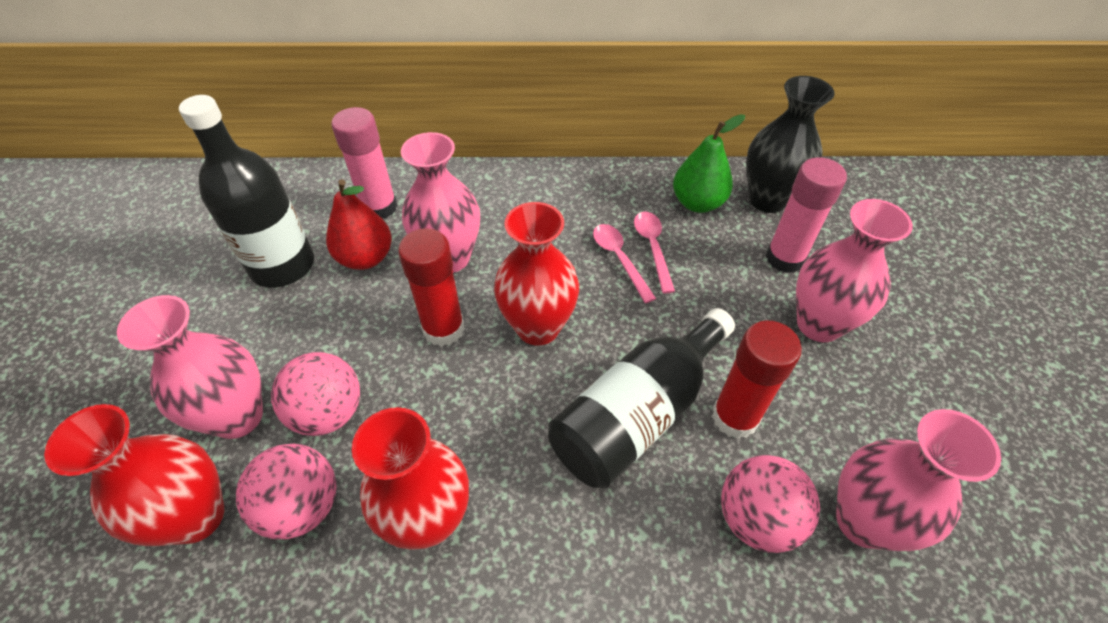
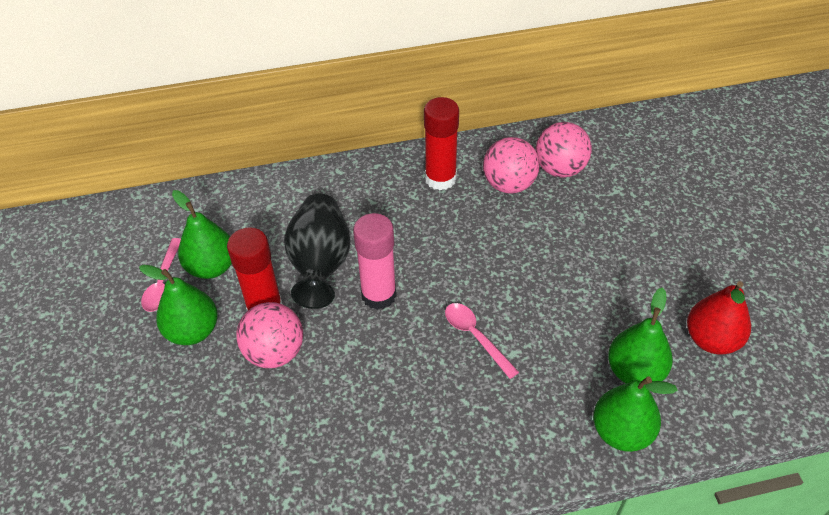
black bottle: [179,95,314,288] [548,308,735,489] = 2 -> none = 0
green pear: [673,114,745,213] = 1 -> [139,265,218,345] [172,190,232,279] [593,376,678,452] [608,288,673,384] = 4
pink glue stick: [331,107,398,219] [766,157,847,273] = 2 -> [353,213,397,310] = 1
pink vase: [117,295,263,439] [401,132,480,273] [796,199,913,342] [836,409,1001,551] = 4 -> none = 0
red vase: [44,404,224,546] [352,407,469,550] [494,202,579,345] = 3 -> none = 0

